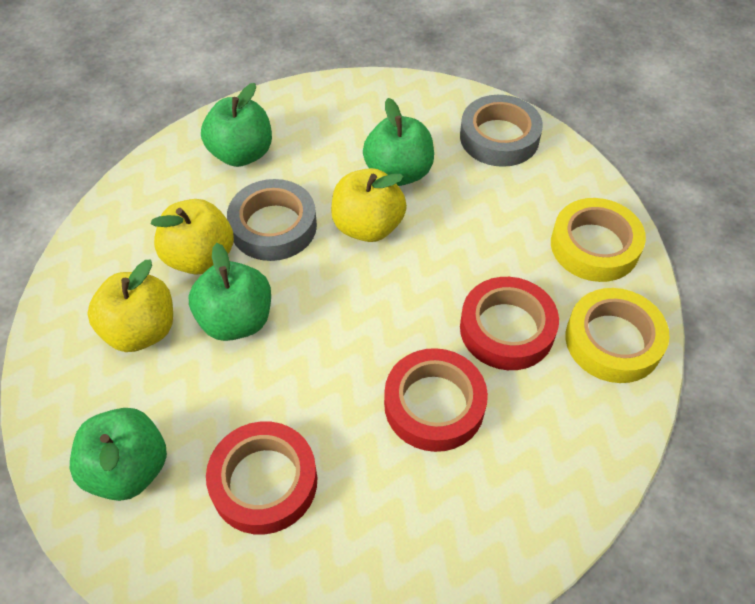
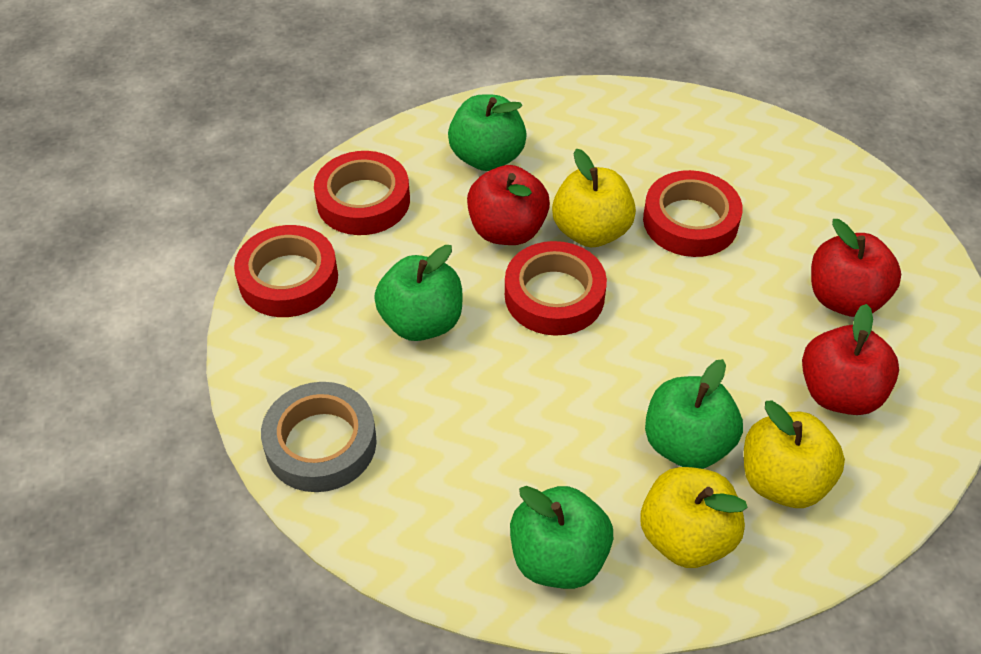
grey tape: [227,179,317,261] [460,95,543,167] = 2 -> [261,382,377,492] = 1
red apple: none = 0 -> [467,165,550,245] [802,304,899,415] [811,219,901,317] = 3
red tape: [206,421,317,535] [384,348,488,452] [460,277,559,370] = 3 -> [234,225,338,317] [314,151,410,235] [505,241,607,336] [643,170,743,257] = 4
yellow tape: [551,198,646,282] [566,288,670,383] = 2 -> none = 0

